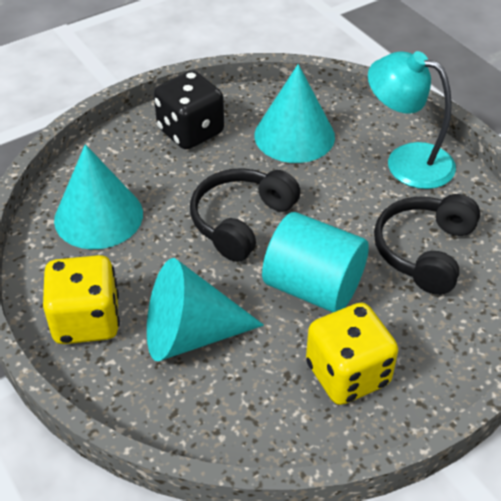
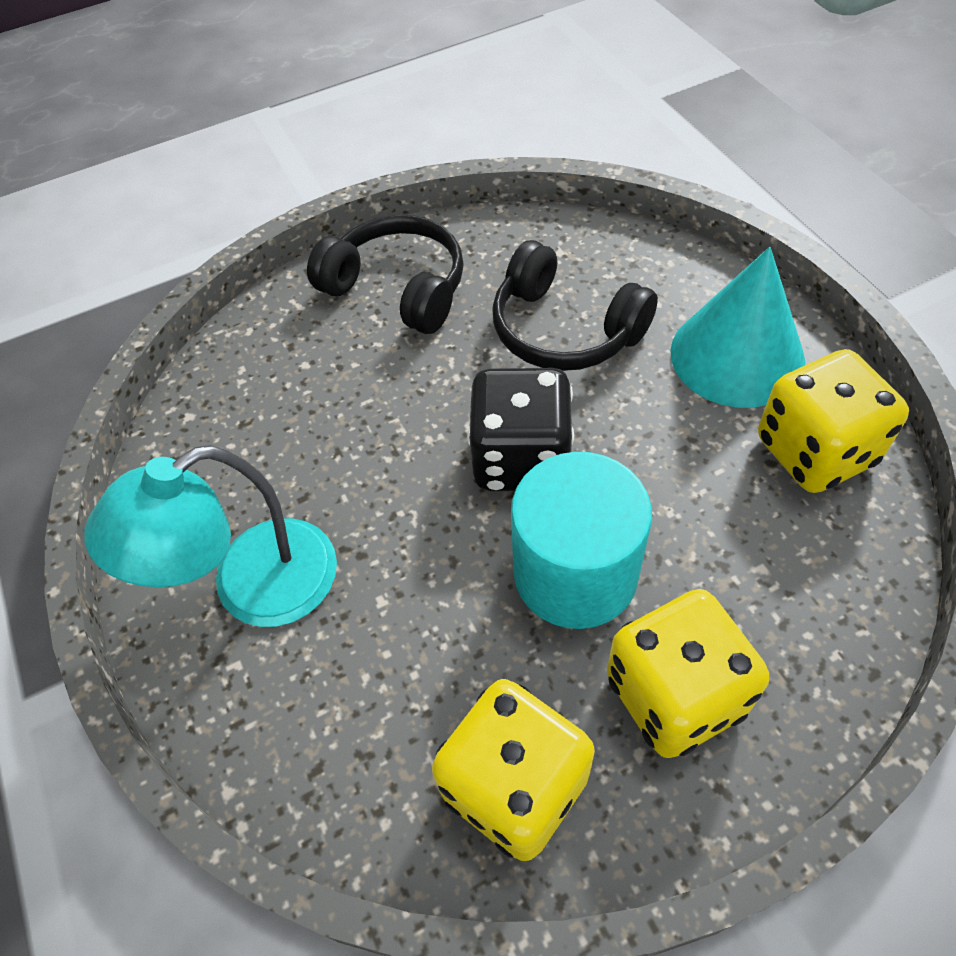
turquoise cone: [54,144,143,249] [147,258,264,361] [254,64,335,163] = 3 -> [670,247,805,408] = 1
yellow dice: [43,255,120,344] [306,303,398,405] = 2 -> [432,679,595,861] [607,589,769,758] [758,349,909,493] = 3

